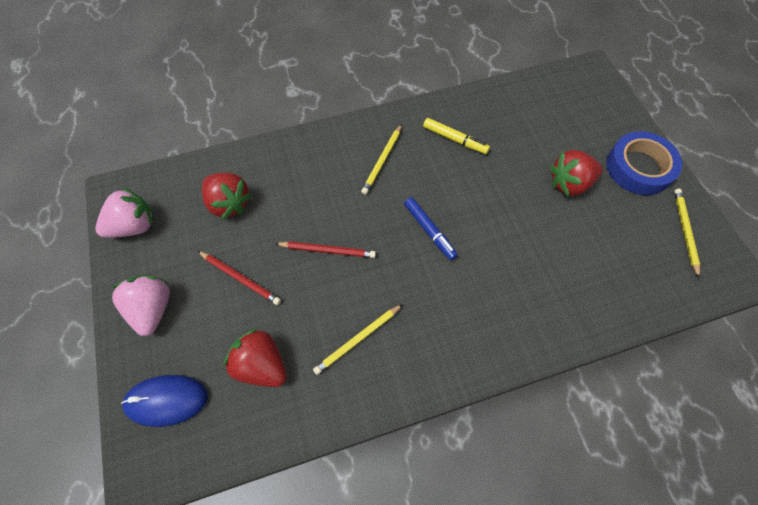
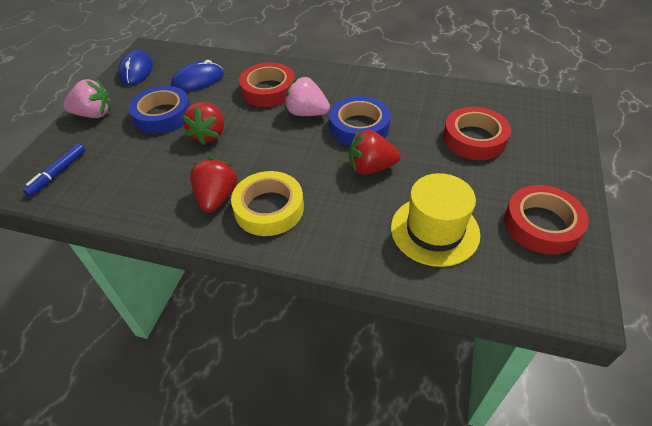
blue mouse: [121,375,208,427] = 1 -> [118,50,153,85] [171,60,224,92] = 2
blue tape: [606,131,682,195] = 1 -> [129,86,190,134] [329,96,391,146] = 2
red pencil: [198,251,281,305] [275,241,376,258] = 2 -> none = 0
red tape: none = 0 -> [239,63,295,107] [443,107,511,160] [504,185,589,255] = 3
yellow hat: none = 0 -> [391,173,480,267] = 1
yellow marker: [423,118,490,154] = 1 -> none = 0
yellow pencil: [313,304,403,375] [361,124,402,195] [674,188,700,278] = 3 -> none = 0
yellow tape: none = 0 -> [231,171,304,236] = 1

